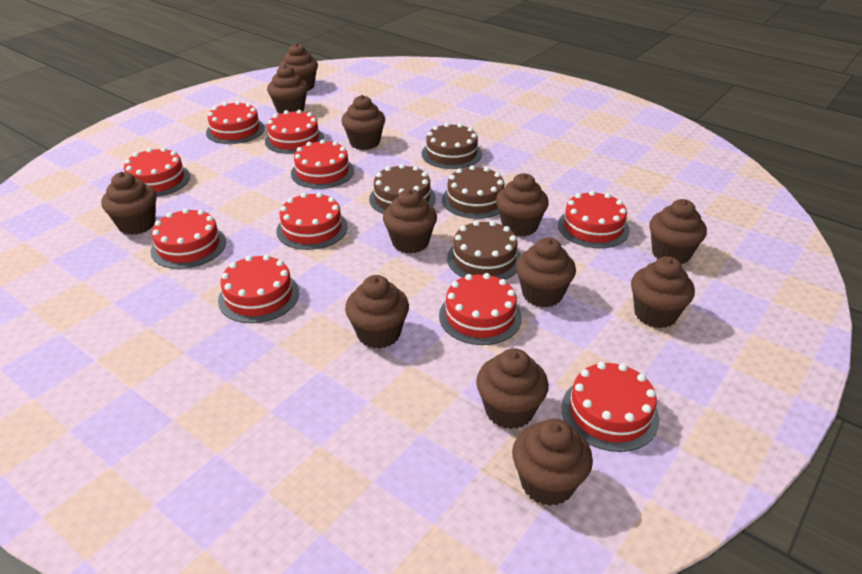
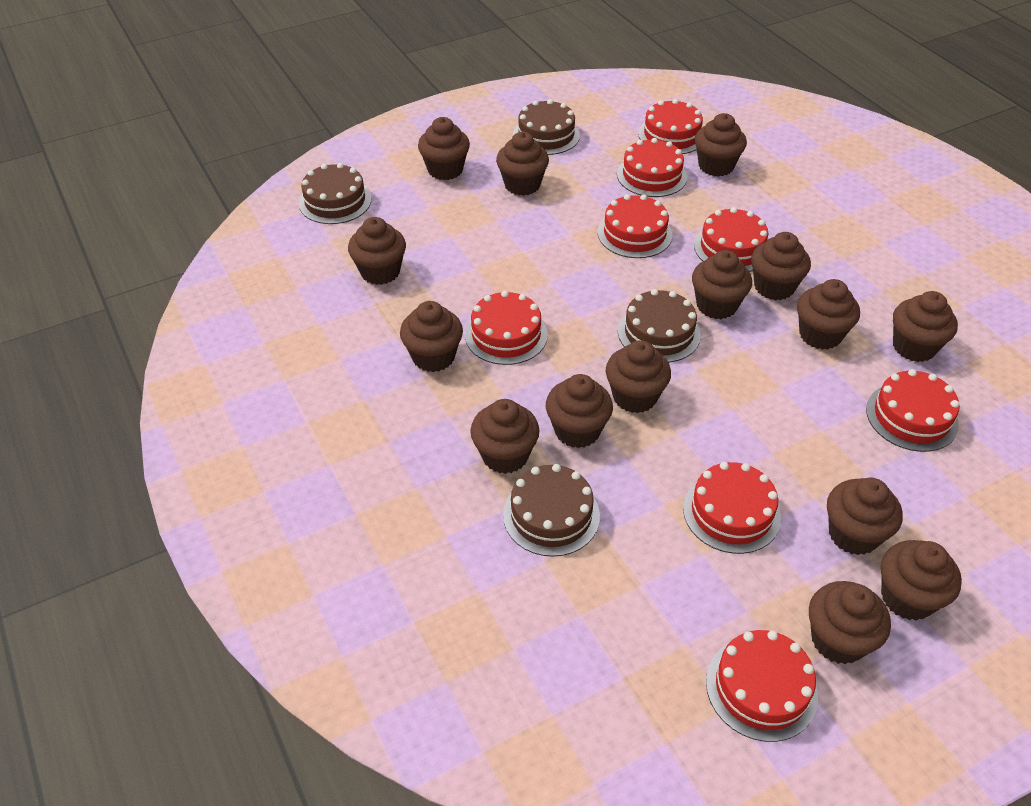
brown cupcake: [101,172,157,235] [267,64,308,114] [280,43,318,91] [341,95,385,150] [345,275,409,349] [383,189,437,254] [476,348,549,429] [496,173,549,236] [512,419,593,506] [516,237,576,307] [631,256,695,328] [649,199,707,264] = 12 -> [348,217,406,285] [400,301,463,372] [418,117,470,180] [470,399,540,474] [496,132,549,196] [546,374,613,448] [606,340,671,413] [692,250,752,319] [695,113,747,177] [751,232,811,300] [797,279,860,350] [809,581,891,664] [827,478,903,555] [881,540,962,621] [893,291,958,362] = 15
red cake: [124,147,190,197] [150,208,226,269] [206,101,265,144] [218,255,299,323] [265,110,324,154] [276,192,348,250] [291,139,354,189] [439,273,522,345] [558,191,630,248] [561,362,659,452] = 10 -> [465,291,548,365] [597,194,672,258] [617,138,687,197] [638,99,703,154] [683,462,781,554] [694,207,769,272] [706,630,818,742] [866,369,960,452] = 8

